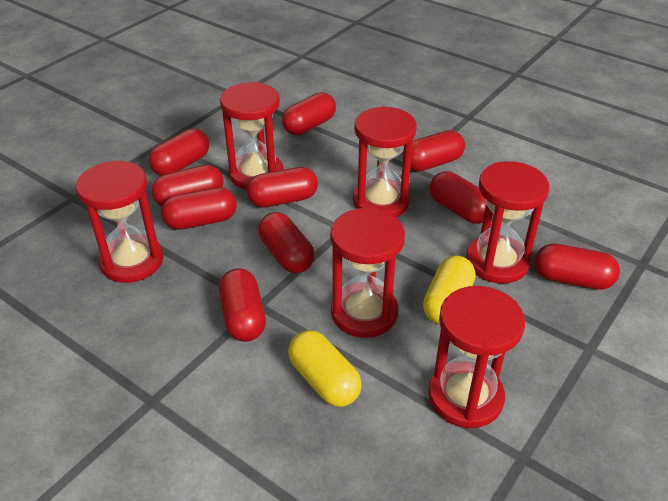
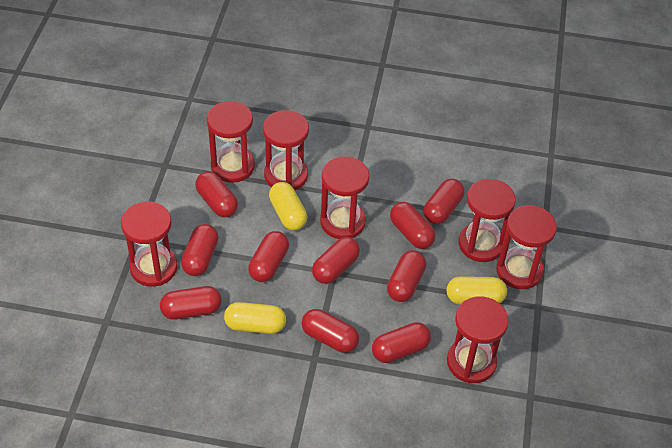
red hourglass: [76,161,163,283] [220,82,284,190] [330,208,405,338] [353,106,417,217] [428,286,525,428] [466,161,549,284] = 6 -> [121,201,178,287] [207,101,255,183] [263,110,309,190] [320,156,370,239] [447,296,509,383] [459,179,516,262] [496,205,557,289] = 7
yellow capsule: [288,330,362,407] [423,255,475,324] = 2 -> [224,302,286,334] [269,182,307,230] [447,276,507,305] = 3

